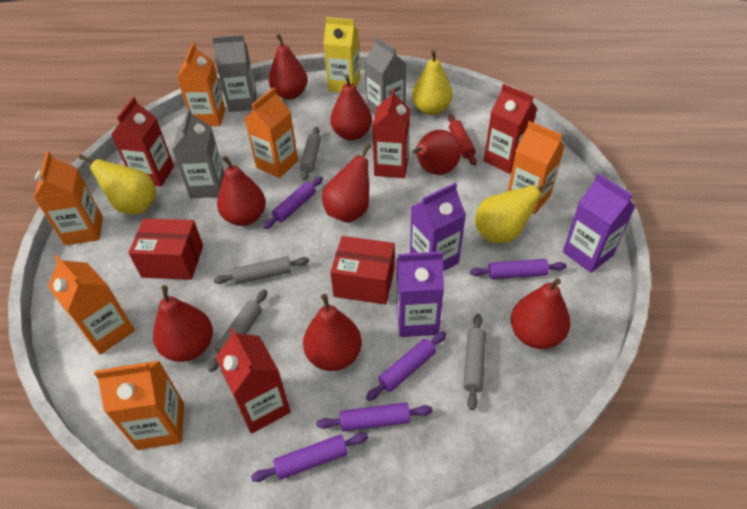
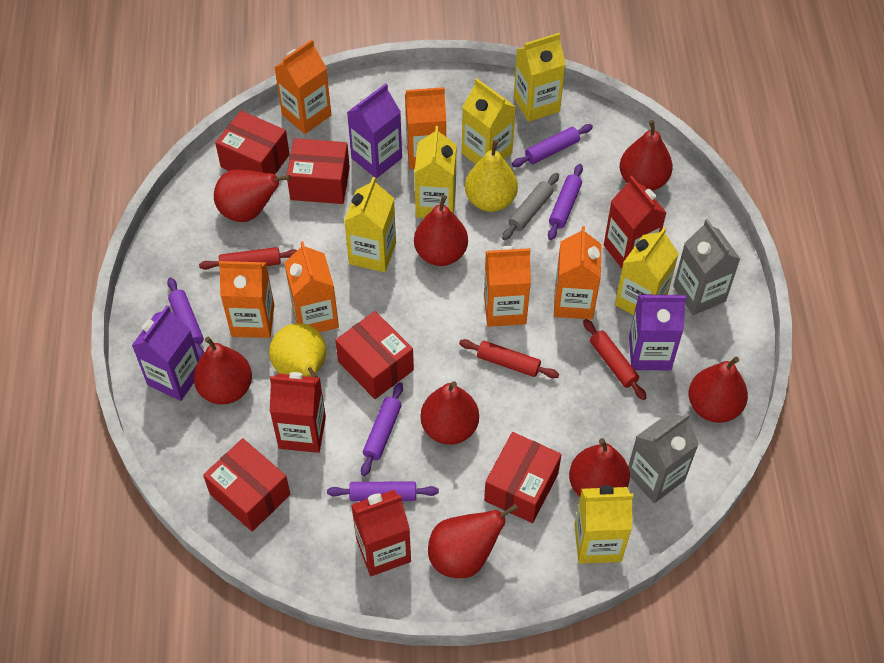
grey carton: [172,108,225,198] [212,35,257,112] [365,36,407,115] = 3 -> [628,413,699,503] [673,219,740,315] = 2
grey rolling pin: [208,289,267,372] [214,256,309,284] [300,127,321,181] [464,314,486,410] = 4 -> [502,173,559,240] = 1
red box: [128,218,203,280] [330,236,395,305] = 2 -> [203,438,291,531] [215,111,290,174] [287,138,350,204] [335,311,414,399] [484,432,562,523] = 5
red carton: [111,97,174,187] [216,328,291,434] [372,88,410,178] [484,84,537,174] = 4 -> [270,372,326,453] [351,490,411,576] [604,176,666,268] = 3
red rolling pin: [448,115,477,165] = 1 -> [199,247,297,270] [459,339,559,378] [583,319,647,400] = 3
yellow carton: [323,17,360,93] = 1 -> [344,177,396,272] [414,126,456,218] [462,78,516,164] [514,33,566,122] [574,485,633,564] [615,227,679,315] = 6
yellow pear: [79,154,156,214] [412,50,453,115] [475,180,553,243] = 3 -> [269,323,326,377] [465,140,518,212] = 2

